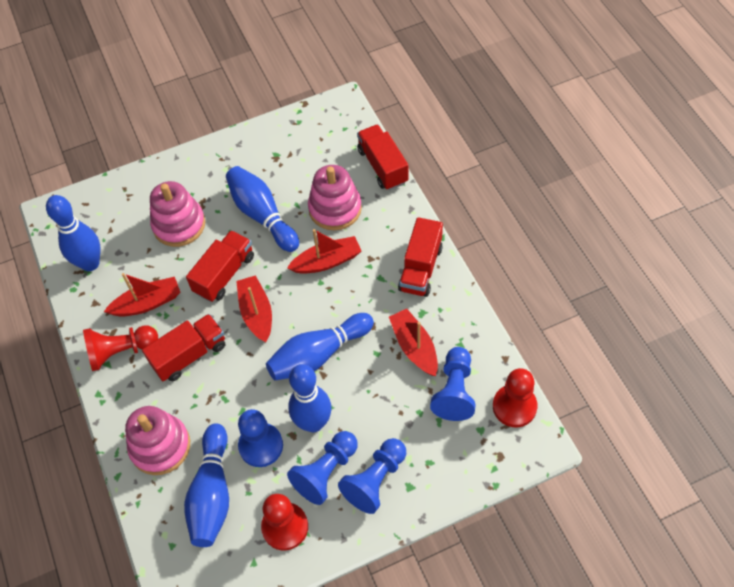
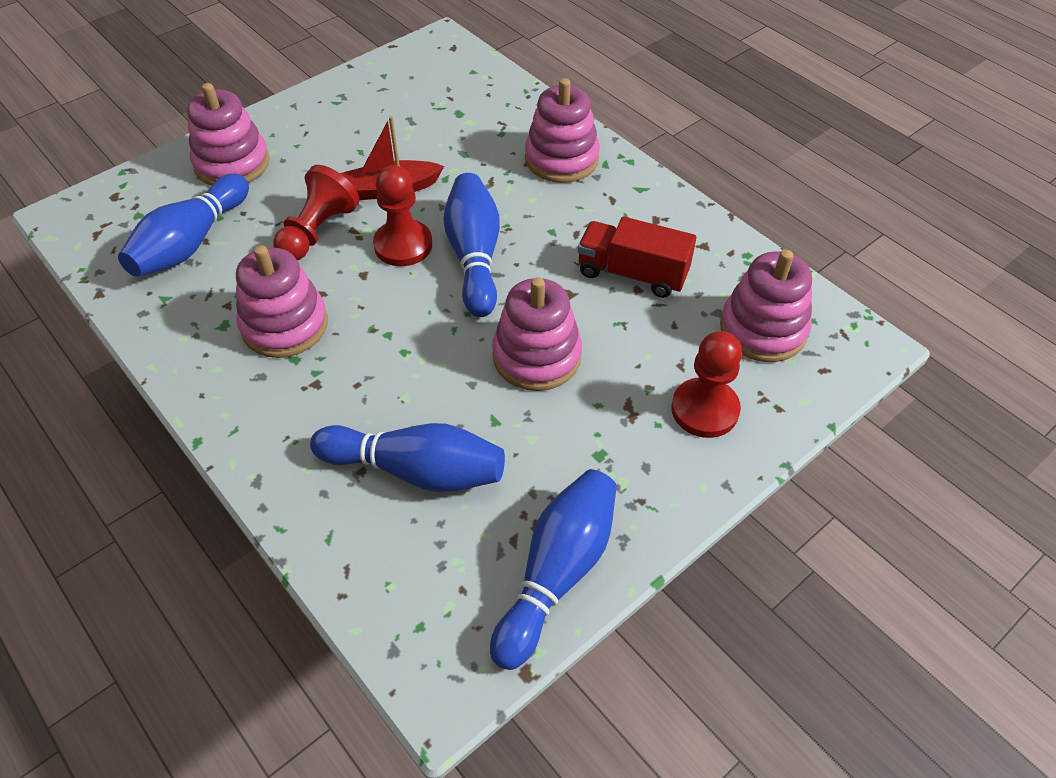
blue bowling pin: [46,195,100,271] [184,423,229,547] [226,166,299,252] [266,313,374,380] [288,364,331,432] = 5 -> [118,174,249,277] [310,423,505,492] [443,173,500,317] [490,469,617,670] = 4
blue pawn: [238,409,283,467] [287,431,358,505] [338,438,406,514] [430,347,476,421] = 4 -> none = 0
pink stacking toy: [125,406,190,475] [150,181,205,247] [308,165,362,230] = 3 -> [187,83,270,186] [236,245,328,358] [492,277,582,391] [525,78,600,183] [720,250,812,362] = 5
red boat: [104,273,180,317] [236,275,272,342] [287,229,362,274] [389,309,438,376] = 4 -> [340,116,444,200] = 1
red truck: [142,314,225,381] [186,230,254,302] [357,124,408,190] [398,217,443,297] = 4 -> [578,217,696,298] = 1

